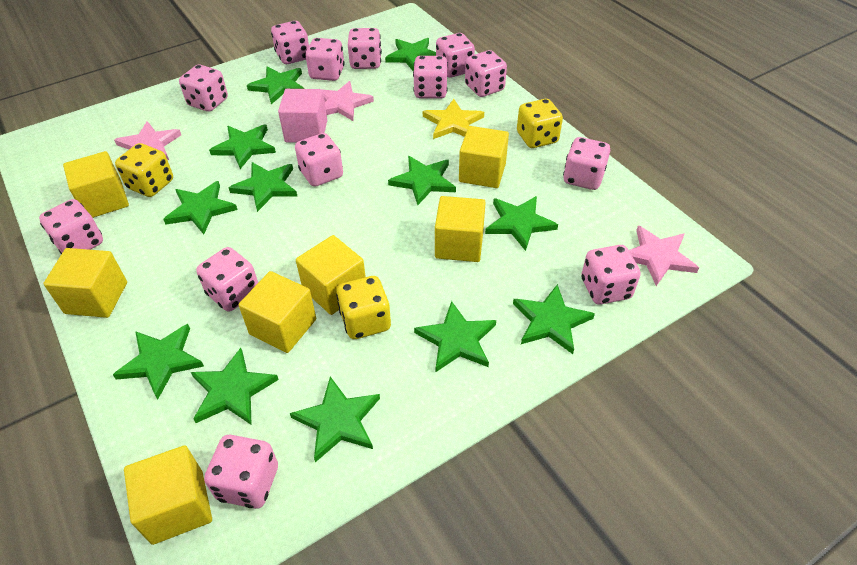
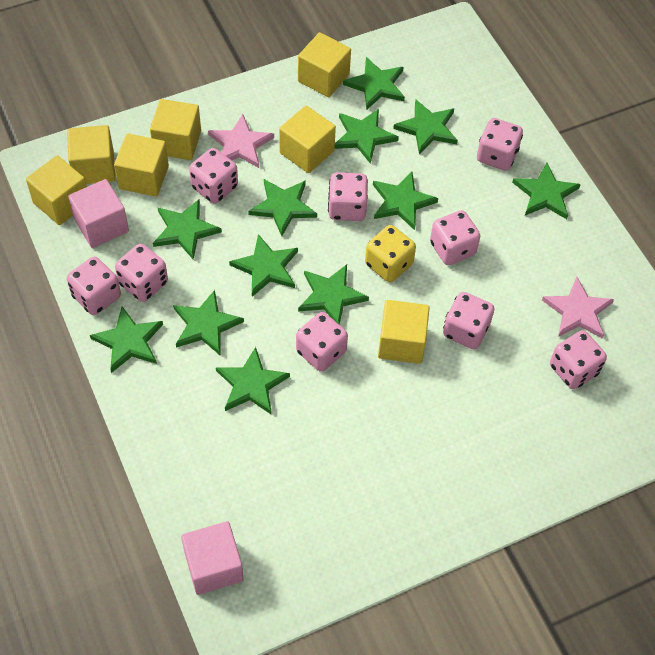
pink cube: [278,89,327,143] = 1 -> [68,179,129,248] [181,521,243,595] = 2
pink dice: [39,199,103,254] [179,65,228,112] [196,247,258,312] [204,435,278,509] [271,21,309,64] [295,133,343,187] [305,38,345,81] [348,28,382,69] [413,56,448,99] [436,33,475,78] [465,50,507,97] [563,137,610,190] [581,245,641,304] = 13 -> [67,257,121,315] [115,244,168,302] [189,148,238,204] [296,312,348,372] [328,172,368,221] [430,210,480,265] [443,292,494,349] [477,118,523,171] [550,330,607,389] = 9
pink star: [114,121,181,160] [323,81,374,121] [629,226,699,286] = 3 -> [208,114,274,168] [542,277,614,339] = 2
yellow dice: [115,143,173,197] [336,276,391,339] [517,99,563,148] = 3 -> [365,225,416,282] = 1
yellow star: [423,99,484,139] = 1 -> none = 0

